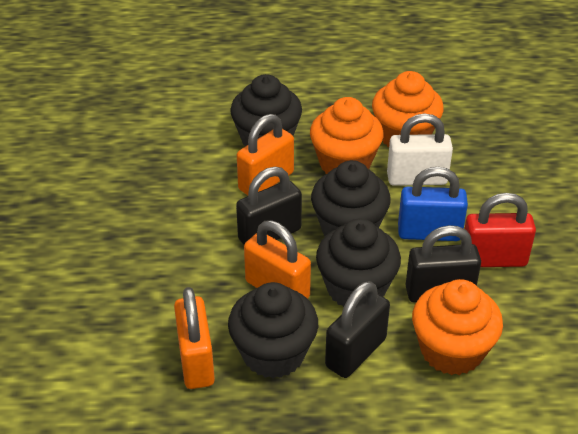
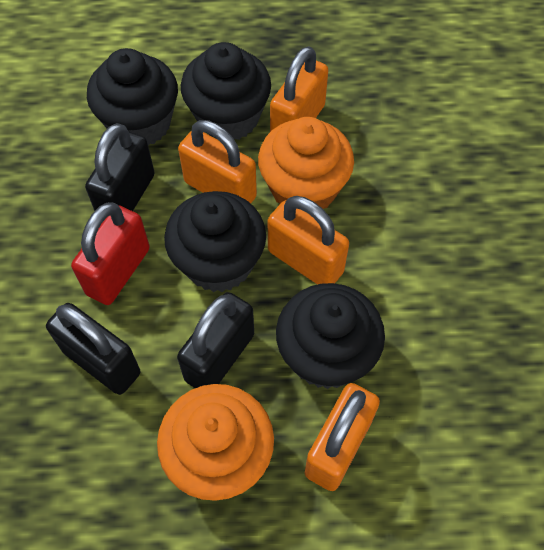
blue padlock: [398,167,468,241] = 1 -> none = 0
orange cupcake: [310,97,384,174] [372,71,444,147] [412,279,503,375] = 3 -> [157,384,274,501] [258,117,354,209] = 2
orange padlock: [174,287,215,389] [237,114,294,195] [244,220,311,299] = 3 -> [178,120,257,203] [268,196,349,285] [270,46,328,132] [305,383,380,491] = 4
white padlock: [387,113,453,186] = 1 -> none = 0

